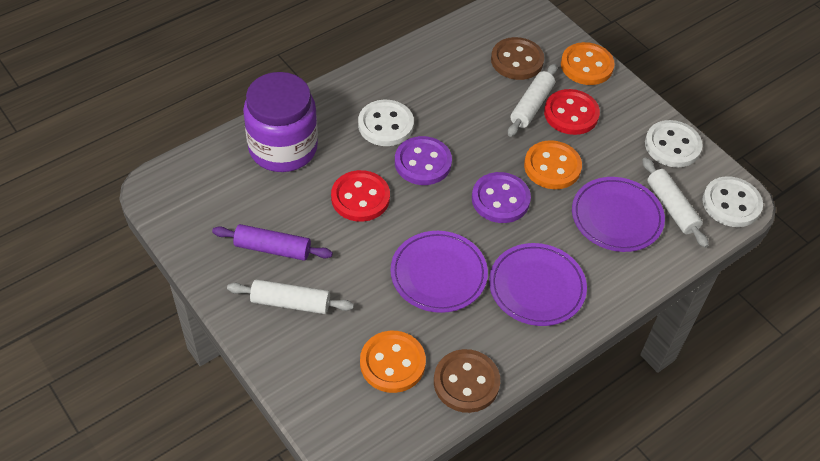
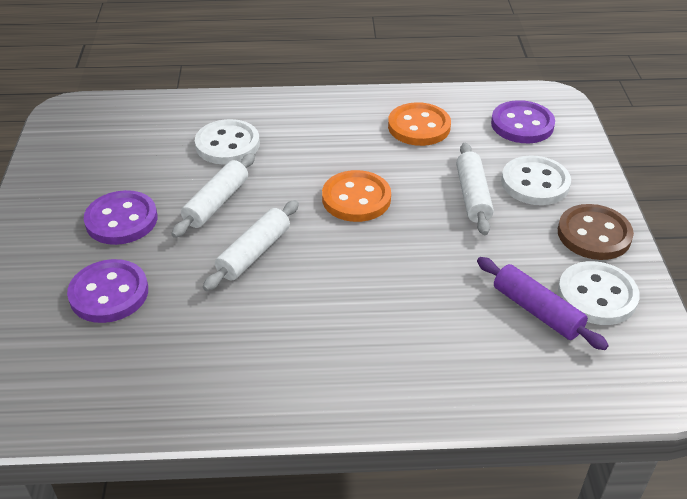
brown button: [434,349,500,413] [491,37,544,80] = 2 -> [558,204,634,260] = 1
orange button: [360,331,426,393] [524,140,582,189] [561,42,615,85] = 3 -> [322,170,391,222] [388,102,451,146] = 2
purple button: [395,136,452,185] [472,172,531,223] = 2 -> [67,259,148,323] [84,190,158,245] [491,100,555,143] = 3
purple jar: [243,72,318,172] = 1 -> none = 0
purple plate: [390,231,488,313] [489,243,587,326] [572,177,665,252] = 3 -> none = 0
red button: [331,170,390,222] [544,89,600,135] = 2 -> none = 0

